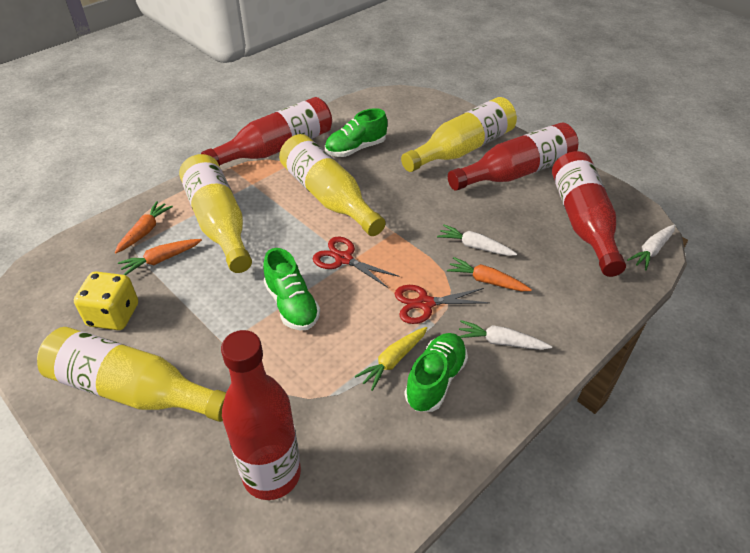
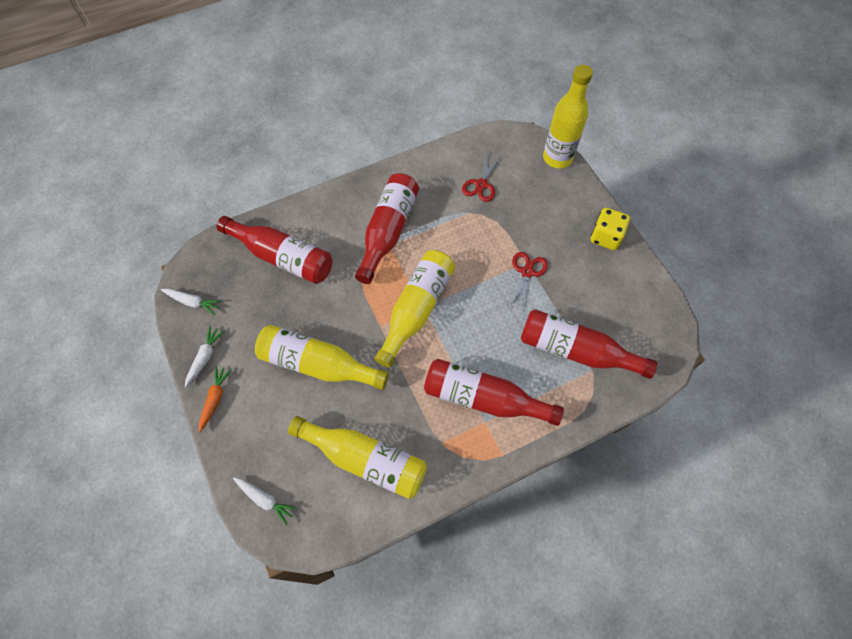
green shoe: [263,248,320,330] [325,108,388,157] [404,333,468,412] = 3 -> none = 0
orange carrot: [115,201,173,253] [118,239,202,275] [447,257,532,291] = 3 -> [199,366,232,432] = 1
yellow carrot: [355,327,427,391] = 1 -> none = 0

